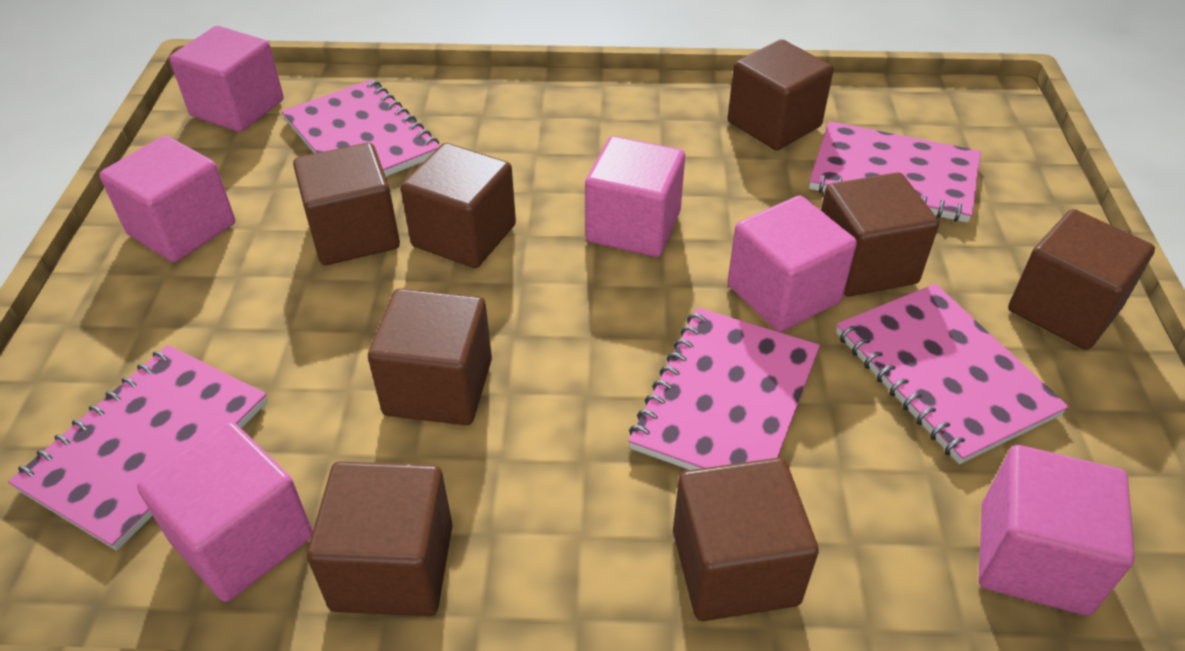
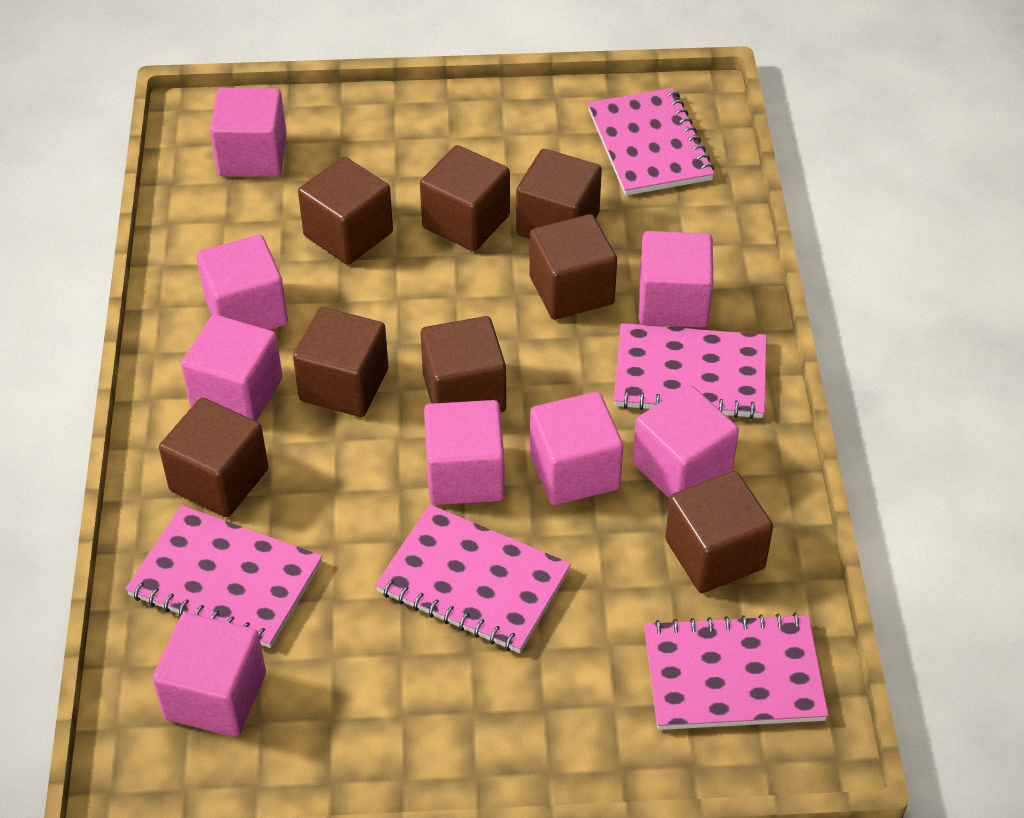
pink cube: [99,136,235,262] [137,422,313,602] [169,26,284,132] [585,136,685,257] [728,195,857,332] [979,445,1135,616] = 6 -> [152,613,266,737] [181,315,283,421] [197,235,288,330] [210,88,287,177] [424,400,505,505] [530,392,623,505] [632,385,739,499] [639,231,713,328] = 8

